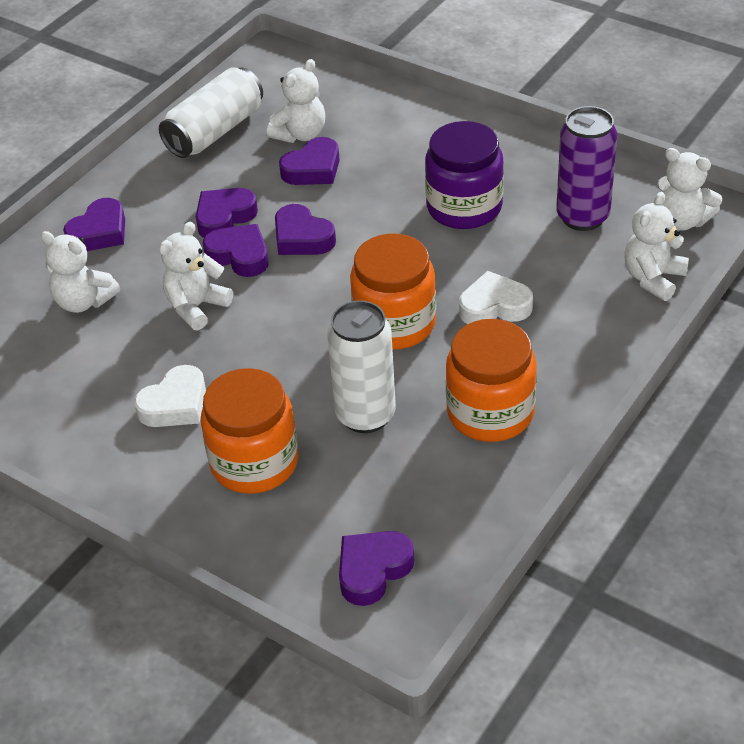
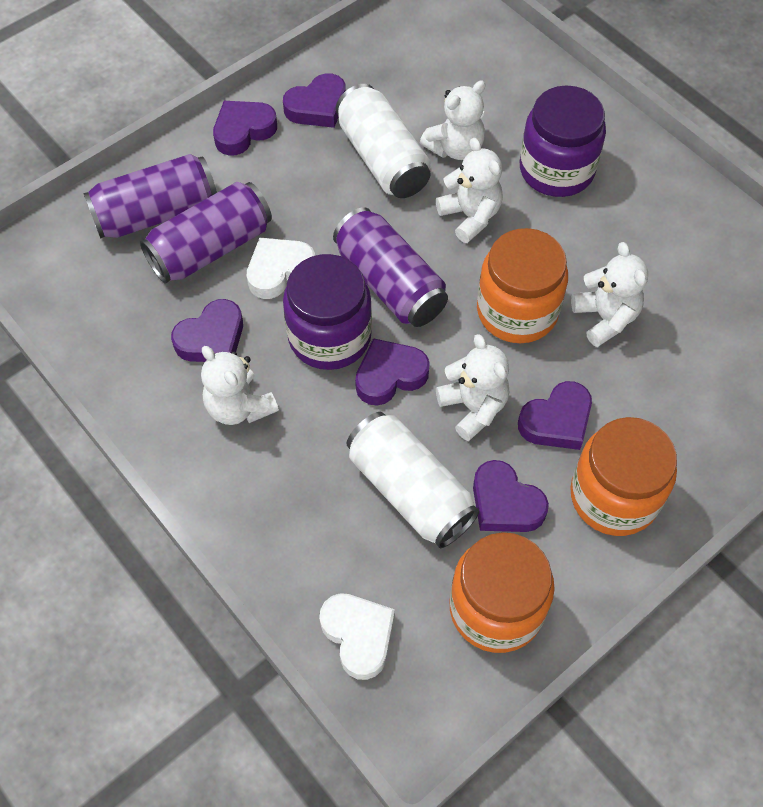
purple can: [556,106,617,231] = 1 -> [83,154,217,239] [140,182,272,284] [333,207,448,327] = 3
purple jar: [425,121,504,229] = 1 -> [283,254,372,370] [520,85,606,197] = 2

